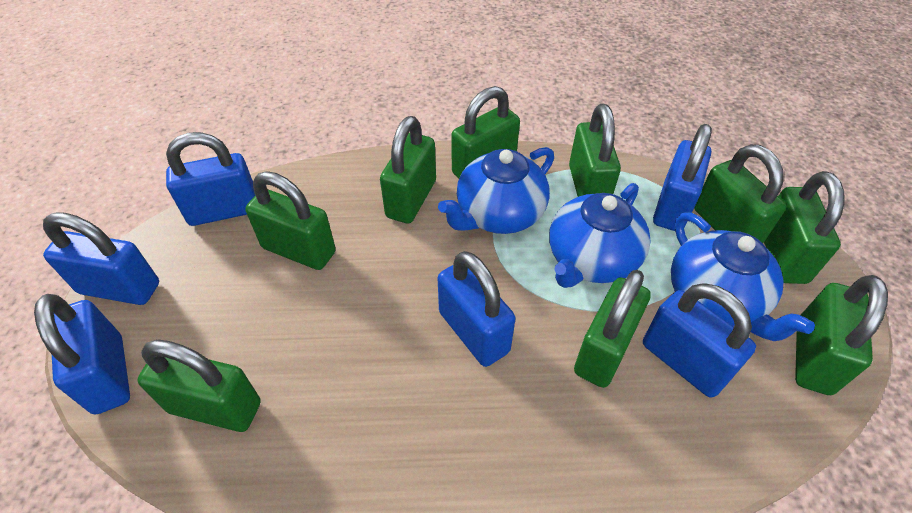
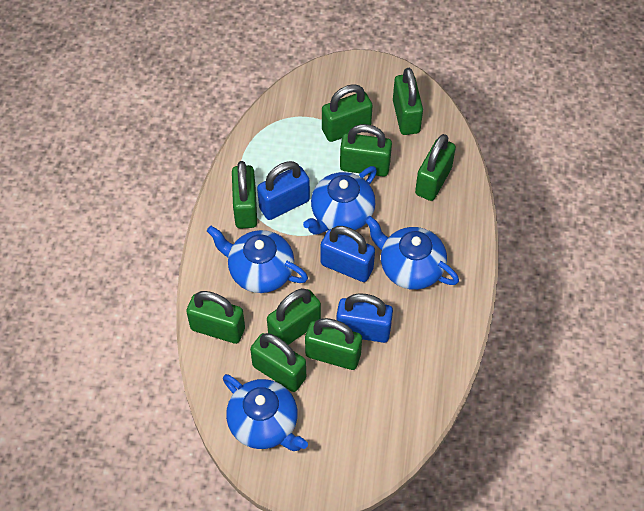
blue padlock: [34,294,130,414] [43,213,159,305] [166,132,255,226] [438,251,516,367] [643,283,756,398] [653,124,712,231] = 6 -> [257,161,310,220] [321,226,375,282] [337,293,393,343] = 3
blue teapot: [438,147,554,234] [549,183,651,288] [671,212,815,341] = 3 -> [207,226,308,293] [223,374,308,451] [303,166,377,234] [365,216,459,290] = 4

